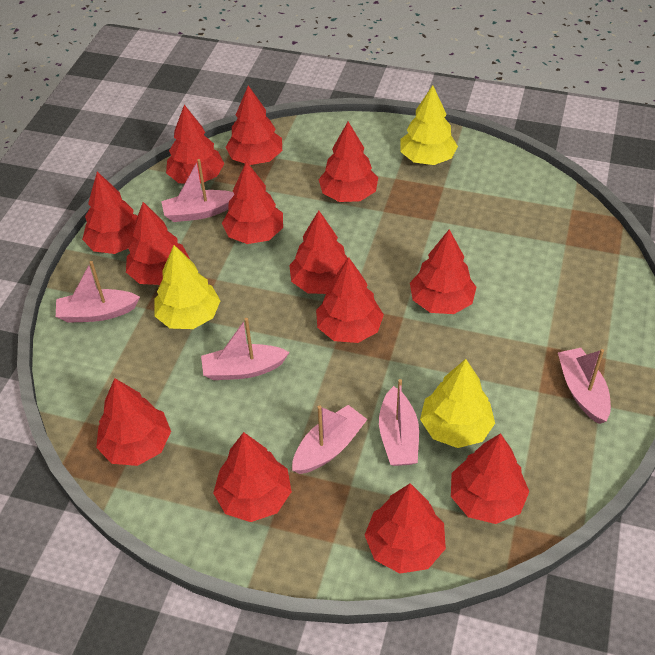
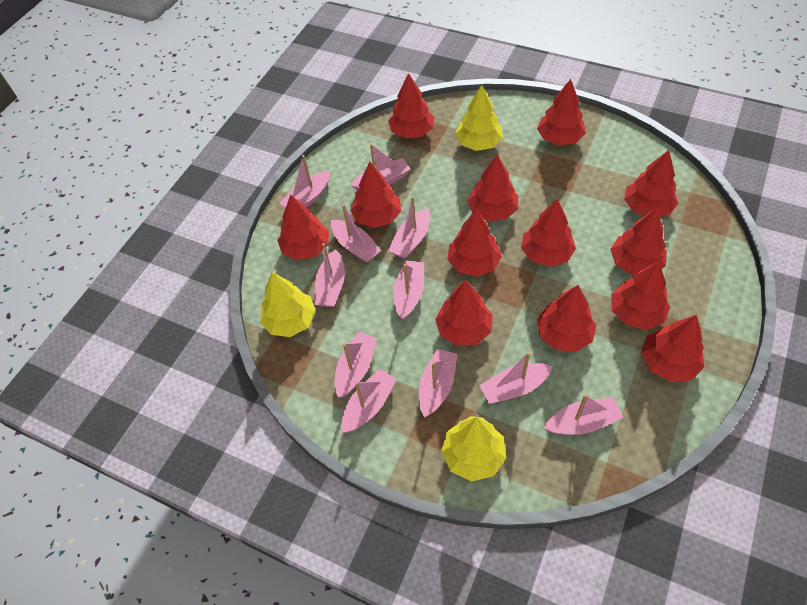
pink boat: [56,261,140,323] [161,159,234,222] [201,318,290,380] [292,405,368,474] [379,379,419,466] [558,348,611,424] = 6 -> [280,155,330,208] [315,243,345,307] [331,204,381,263] [334,332,377,398] [341,369,397,433] [351,144,410,190] [388,196,430,259] [393,260,424,320] [419,349,457,417] [479,352,553,404] [544,394,624,435] = 11

